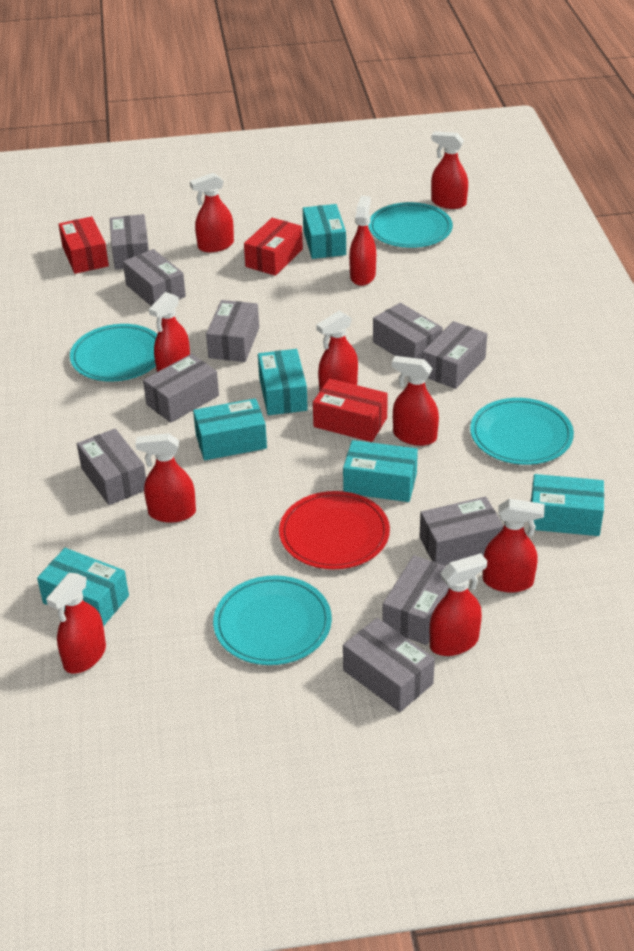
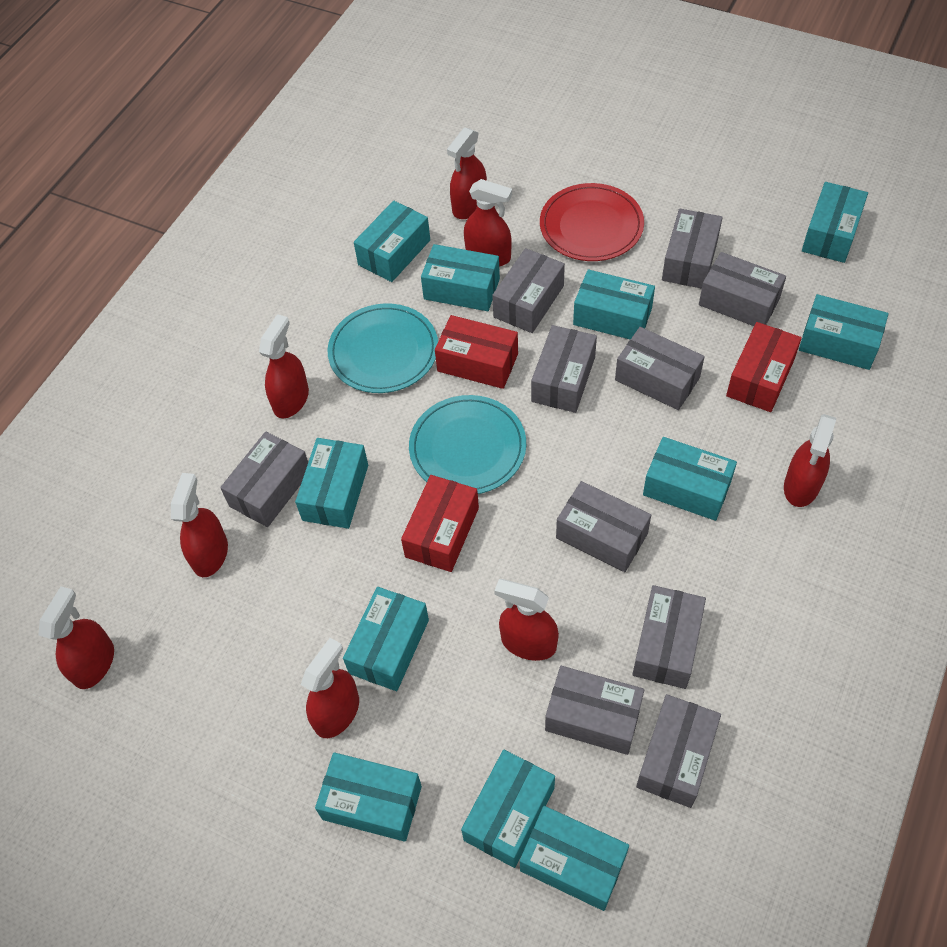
red spray bottle: [46,573,106,674] [135,433,196,523] [149,292,190,372] [190,173,234,252] [316,311,358,391] [349,196,376,286] [392,356,439,446] [430,553,487,656] [431,131,468,209] [483,499,545,592] = 10 -> [39,586,114,689] [171,473,228,577] [259,314,309,419] [301,638,359,738] [447,127,487,219] [464,179,512,267] [494,579,559,661] [784,414,836,507] = 8
turquoise box: [37,548,129,627] [193,398,267,460] [258,349,308,415] [303,204,346,259] [343,440,418,502] [529,474,604,536] = 6 -> [295,438,368,529] [315,752,422,842] [343,587,429,691] [354,201,430,282] [421,244,500,311] [461,750,555,868] [520,806,629,911] [573,269,655,340] [643,437,737,521] [799,294,889,370] [802,182,868,263] = 11
turquoise plate: [70,324,157,382] [213,575,332,665] [368,202,453,248] [470,398,574,465] = 4 -> [328,304,438,393] [409,395,526,494] = 2

